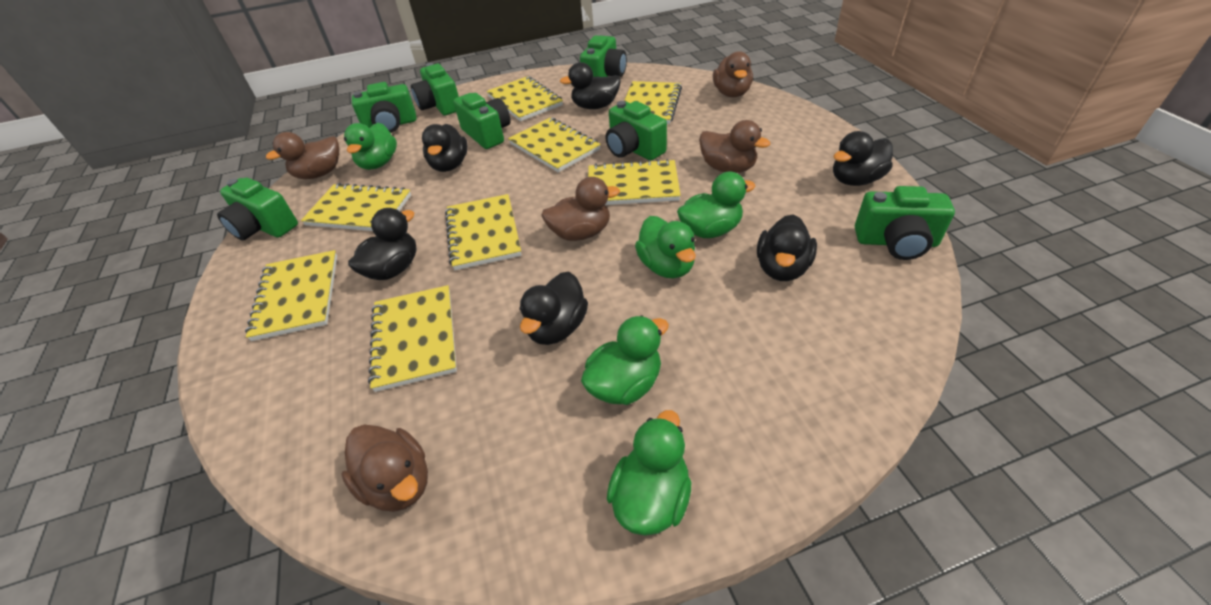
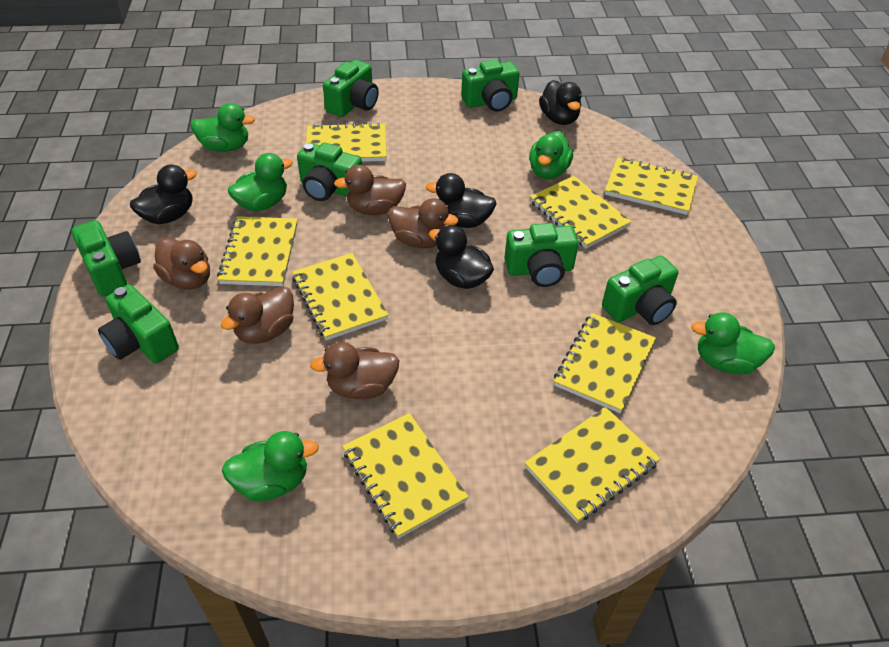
black duck: [348,208,417,280] [422,124,468,172] [519,271,588,345] [560,62,621,109] [757,214,817,281] [833,131,893,186] = 6 -> [130,165,197,224] [425,173,497,228] [429,225,494,289] [539,80,582,125] = 4

